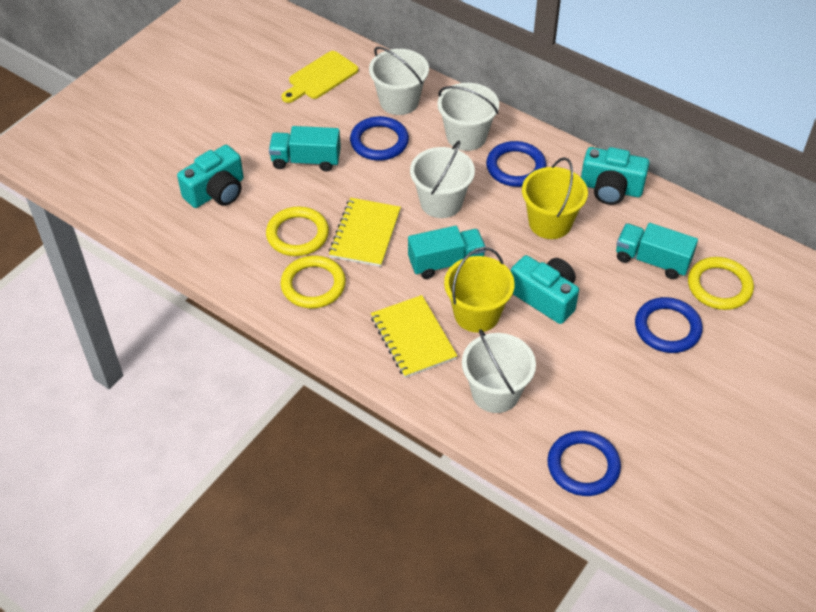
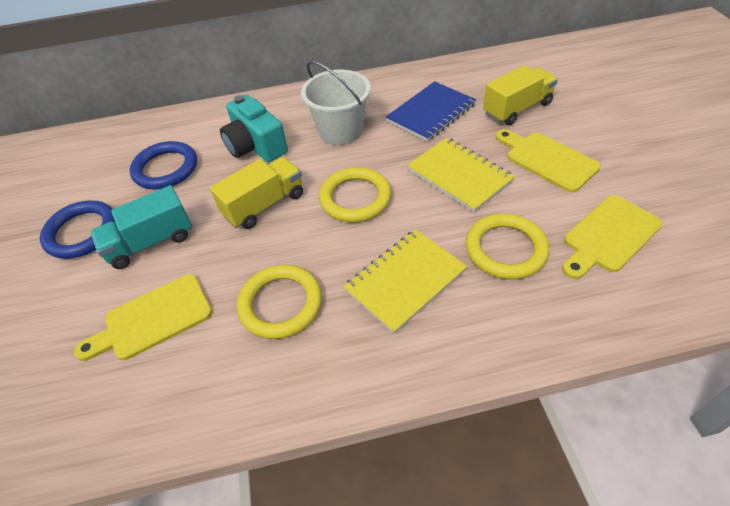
blue notebook: none = 0 -> [386,81,476,142] = 1
blue ring: [350,116,409,161] [486,141,546,187] [547,431,621,496] [635,297,703,353] = 4 -> [40,200,115,259] [130,141,197,190] = 2
turquoise camera: [177,145,244,208] [511,255,579,324] [581,147,650,205] = 3 -> [220,95,288,162] = 1
turquoise truck: [269,126,341,172] [408,226,486,279] [616,223,698,279] = 3 -> [90,185,192,269] = 1
white bucket: [369,47,429,115] [410,140,475,218] [437,83,499,151] [462,329,536,413] = 4 -> [301,61,371,145] = 1
yellow bucket: [444,247,515,333] [522,157,588,239] = 2 -> none = 0
yellow cutting board: [281,51,358,103] = 1 -> [74,274,212,361] [496,129,601,193] [562,195,663,279] = 3
yellow truck: none = 0 -> [210,157,303,229] [483,65,558,125] = 2

